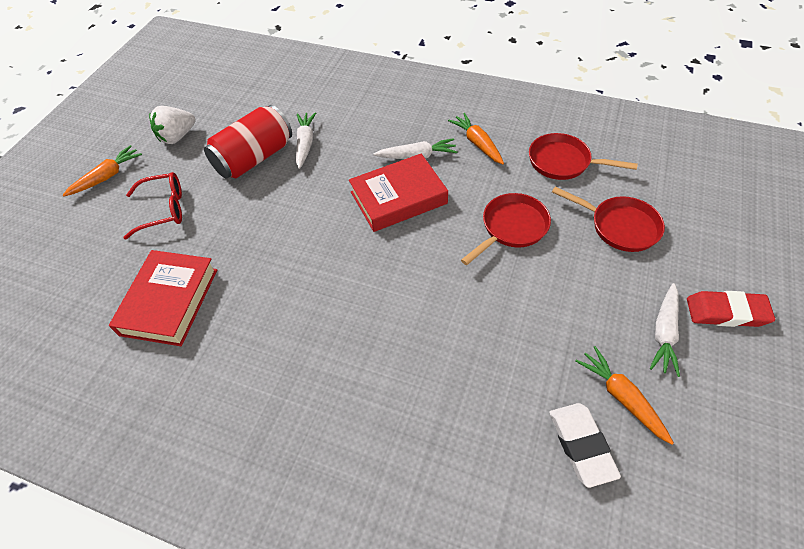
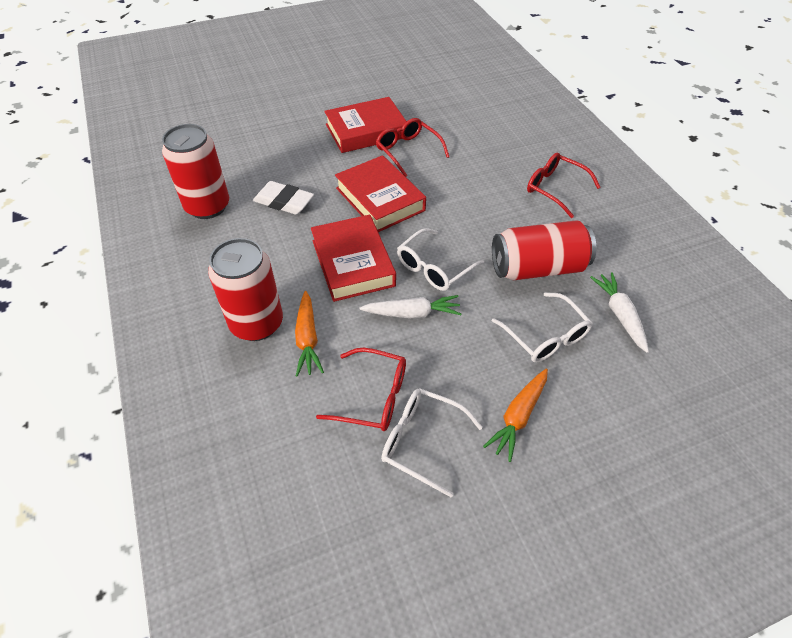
orange carrot: [63,145,142,196] [448,113,504,164] [575,346,674,445] = 3 -> [295,291,324,377] [483,368,548,462] = 2
red book: [109,250,217,346] [349,154,448,232] = 2 -> [311,215,396,302] [324,97,407,153] [335,155,426,232] = 3
red can: [204,105,292,179] = 1 -> [162,124,229,219] [208,238,283,341] [492,220,596,280] = 3
red eraser: [687,291,775,327] = 1 -> none = 0
red glasses: [124,172,182,239] = 1 -> [316,348,406,431] [376,118,449,177] [527,153,601,218] = 3
red pan: [461,193,551,265] [529,133,638,180] [552,187,665,252] = 3 -> none = 0
white carrot: [296,112,316,169] [373,138,457,159] [650,283,680,377] = 3 -> [360,295,462,319] [590,272,649,353] = 2
white glasses: none = 0 -> [381,389,483,497] [397,228,484,291] [492,292,593,362] = 3
white strawberry: [149,106,196,144] = 1 -> none = 0

